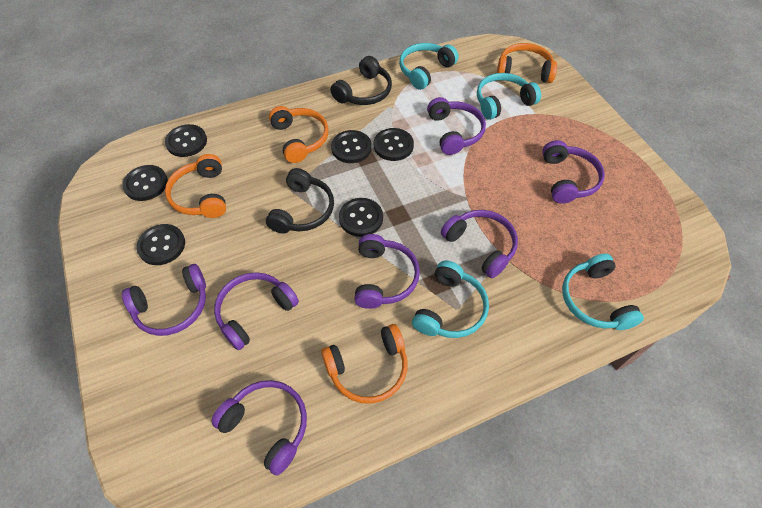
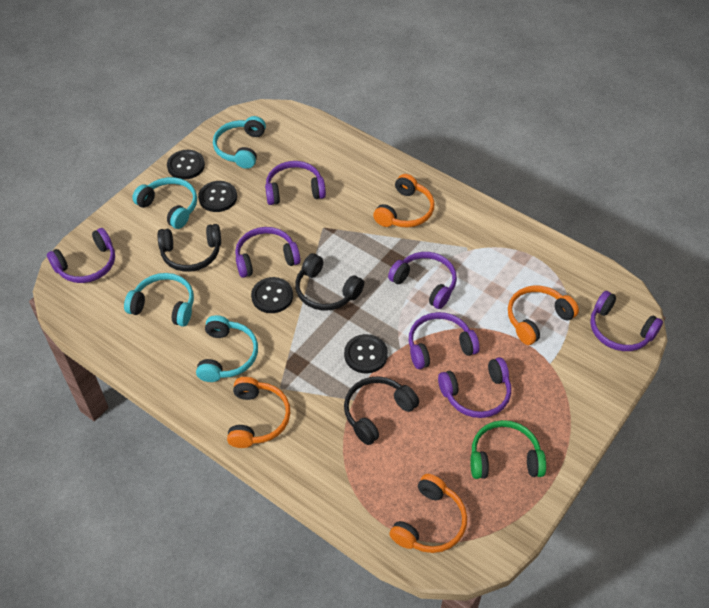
black button: [122,165,168,201] [136,224,185,265] [165,124,207,157] [331,130,372,163] [339,198,383,237] [374,128,414,161] = 6 -> [167,150,205,180] [198,181,237,212] [251,277,293,313] [344,334,388,373] = 4
black headphones: [266,168,334,234] [330,56,392,105] = 2 -> [158,224,221,272] [295,253,364,311] [344,376,419,445] = 3
green headphones: none = 0 -> [470,420,546,479] = 1

